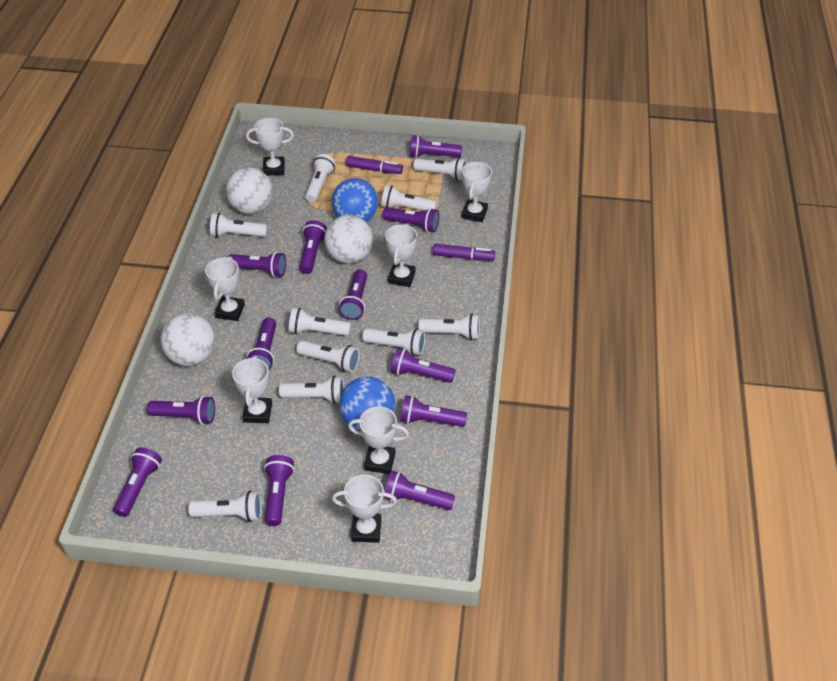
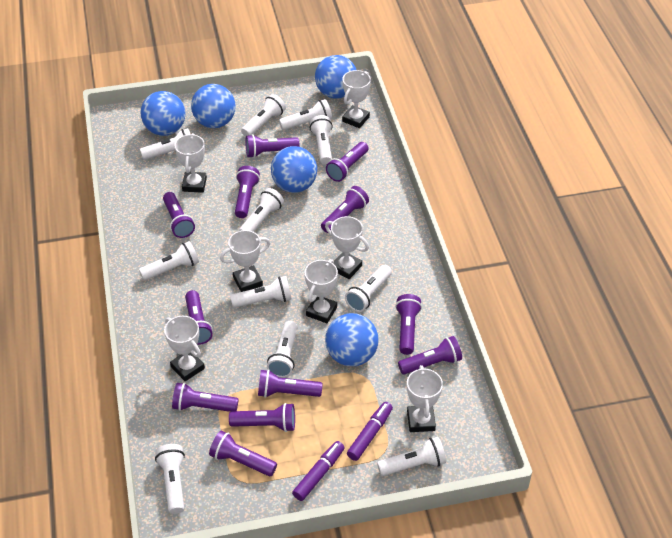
blue ball: [332,178,378,222] [339,377,395,431] = 2 -> [140,91,186,136] [191,84,236,128] [271,146,317,193] [315,55,356,99] [325,313,379,366] = 5
white ball: [161,313,215,366] [226,167,273,214] [324,215,373,264] = 3 -> none = 0
white flashlight: [188,491,262,522] [210,213,268,237] [279,376,345,404] [289,308,351,336] [297,341,360,372] [305,154,336,202] [362,328,425,355] [381,185,437,211] [413,157,467,181] [418,314,480,340] = 10 -> [139,241,199,280] [140,128,190,160] [155,444,185,514] [230,276,292,308] [239,188,284,232] [241,94,286,137] [267,321,297,378] [279,99,332,130] [310,115,333,165] [345,265,392,312] [377,437,446,476] = 11

